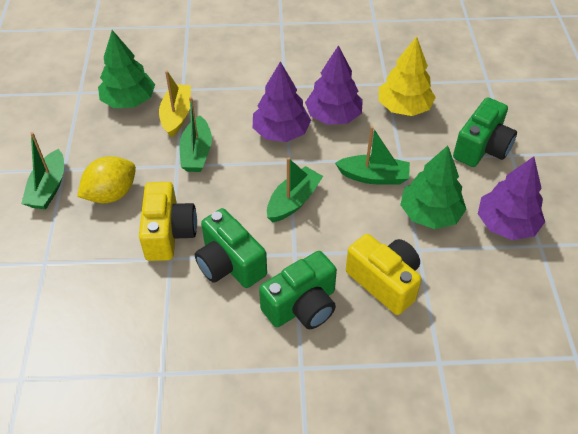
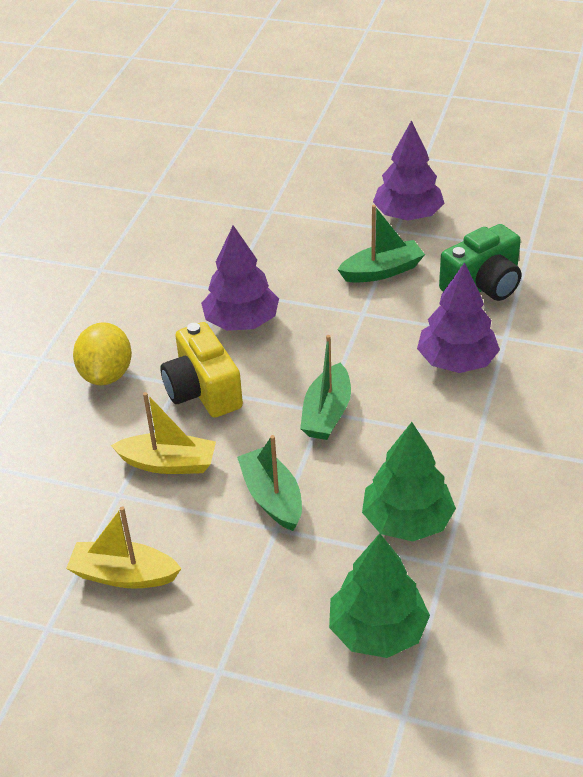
green boat: [21,132,64,209] [179,97,212,172] [267,157,323,222] [335,126,410,185] = 4 -> [237,435,302,531] [300,335,351,440] [337,205,425,283] = 3
green camera: [195,208,267,288] [259,251,337,329] [453,97,517,167] = 3 -> [439,224,521,301] = 1
yellow boat: [159,71,191,137] = 1 -> [66,506,182,588] [111,392,216,474] = 2
yellow camera: [139,182,197,261] [346,234,422,315] = 2 -> [160,322,243,418] = 1
yellow tree: [379,36,436,116] = 1 -> none = 0

